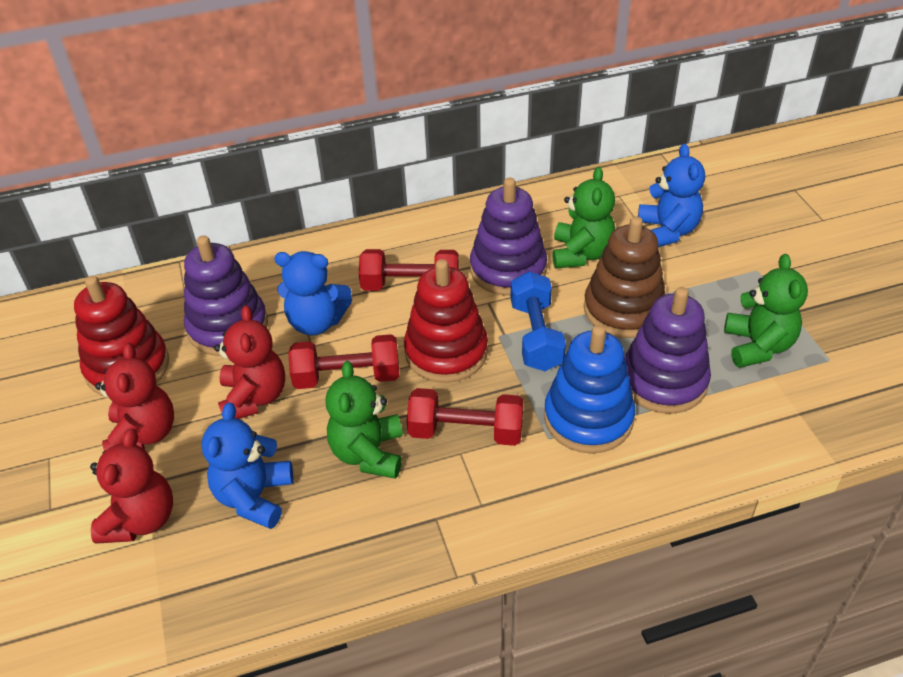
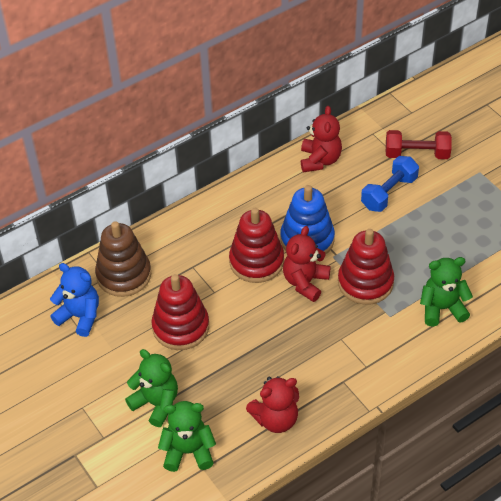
blue teddy bear: [201,403,293,529] [274,251,352,335] [638,144,705,247] = 3 -> [50,263,99,337] = 1
purple stacking toy: [184,235,268,356] [470,178,547,296] [624,287,711,414] = 3 -> none = 0
red dumbbell: [288,334,399,389] [359,249,459,291] [407,388,523,446] = 3 -> [386,130,452,159] = 1
red stacking toy: [74,276,169,396] [404,259,488,383] = 2 -> [152,274,209,350] [229,208,284,283] [338,229,394,305] = 3

